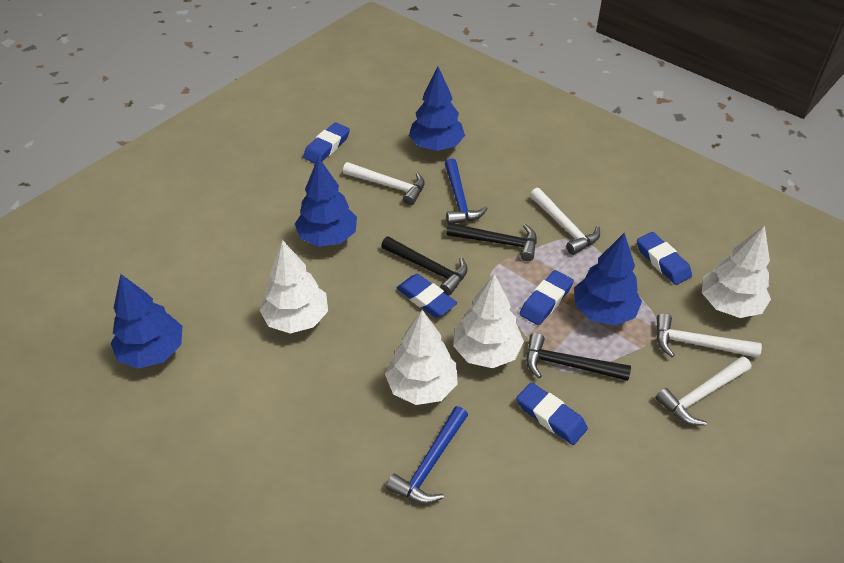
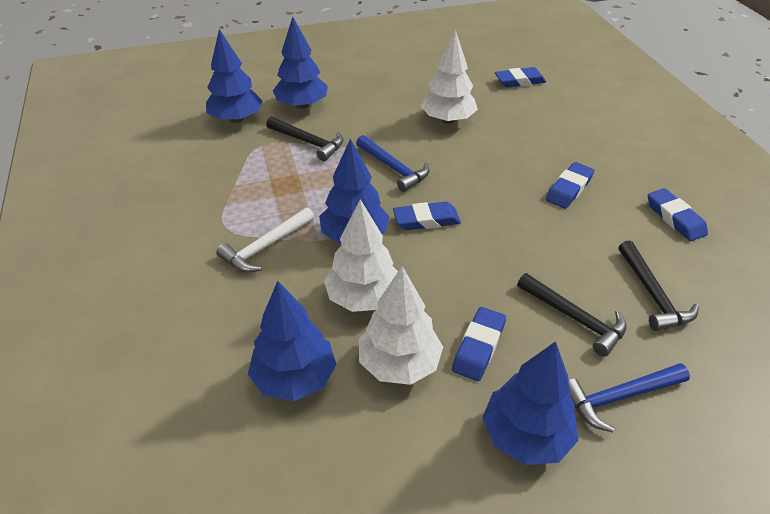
blue tree: [111,274,182,369] [295,157,357,247] [409,67,465,151] [574,233,642,326] = 4 -> [206,29,263,123] [248,281,337,401] [273,17,328,109] [319,139,389,244] [482,341,579,465] = 5
white hammer: [343,162,425,205] [530,188,600,255] [655,356,751,426] [656,313,762,358] = 4 -> [216,207,314,273] = 1
white tree: [260,240,328,334] [385,310,458,405] [453,274,524,368] [702,225,771,318] = 4 -> [324,199,398,312] [359,266,443,385] [421,29,478,124] = 3

